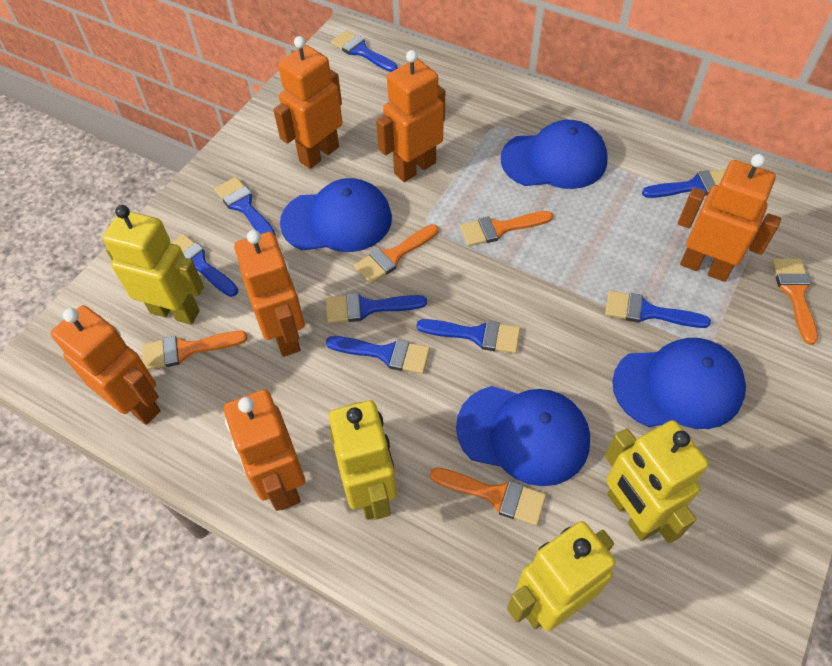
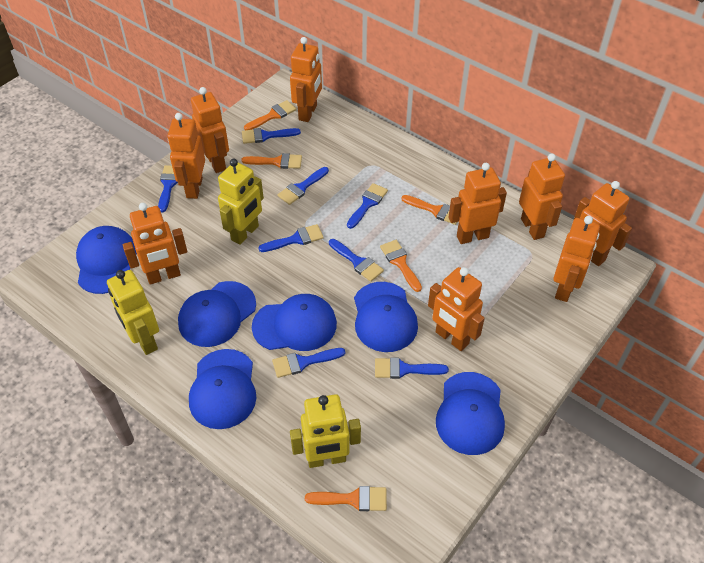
blue cap: [280,178,392,252] [456,386,590,486] [501,120,608,189] [612,338,746,429] = 4 -> [76,226,137,294] [178,281,256,347] [189,349,256,429] [252,294,337,351] [354,282,418,352] [436,372,505,455] = 6
orange robot: [51,305,161,425] [224,389,305,511] [234,230,305,357] [273,36,343,169] [376,50,445,182] [678,154,781,282] = 6 -> [123,203,187,284] [168,113,205,199] [191,87,229,173] [290,37,322,122] [428,267,485,351] [449,163,507,244] [519,153,565,240] [553,216,600,302] [574,181,632,266] = 9
yellow robot: [102,205,204,325] [329,400,397,520] [507,521,615,631] [605,420,709,544] = 4 -> [107,270,159,355] [218,159,264,245] [290,394,361,468] = 3

